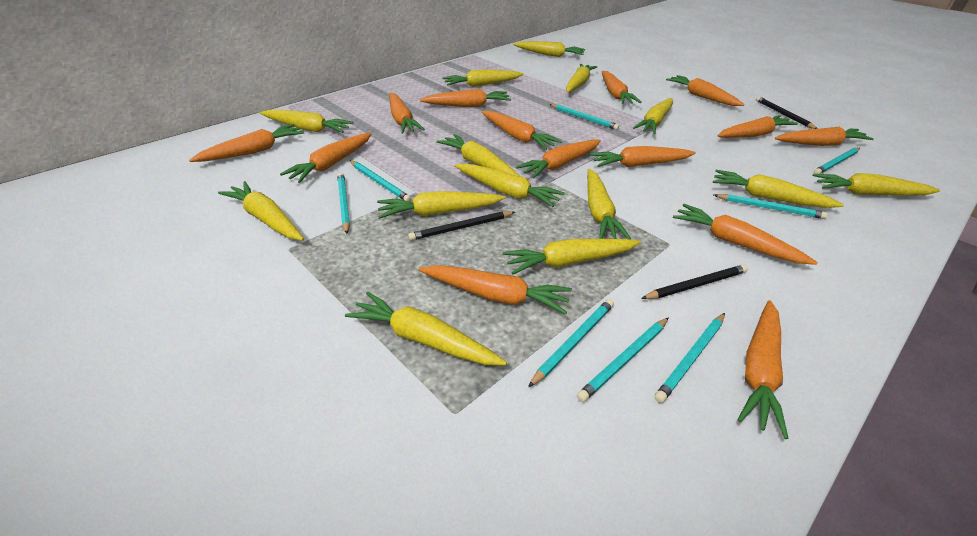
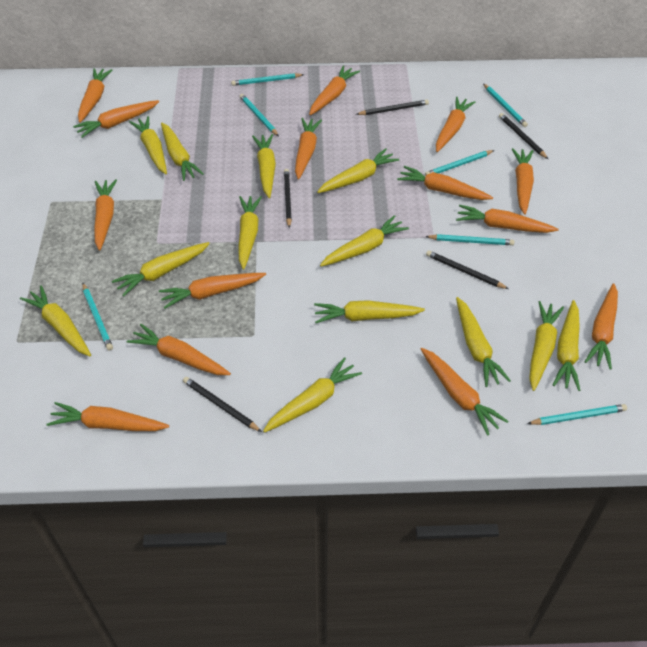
black pencil: [408,211,515,241] [641,265,748,299] [756,96,818,129] = 3 -> [183,377,262,432] [284,169,292,228] [356,100,429,115] [426,250,509,289] [499,113,548,159] = 5
turquoise pencil: [337,173,350,234] [350,160,411,202] [528,299,614,388] [549,104,619,130] [577,317,669,402] [654,313,725,403] [714,194,828,219] [814,147,860,174] = 8 -> [82,283,113,351] [231,73,304,86] [240,94,279,136] [425,150,494,176] [425,234,514,245] [483,83,528,127] [527,404,627,425] = 7
yellow carrot: [218,181,304,241] [259,110,354,133] [345,291,507,365] [377,191,505,219] [437,134,519,176] [442,69,524,87] [455,164,565,207] [503,239,641,274] [514,41,585,57] [566,64,597,93] [587,169,631,239] [633,98,673,134] [713,170,844,208] [812,173,940,196] = 14 -> [20,286,91,356] [112,242,210,297] [129,116,167,174] [161,123,204,181] [238,196,262,269] [252,134,276,198] [263,357,362,433] [314,300,425,323] [317,149,399,193] [320,215,409,266] [456,297,511,387] [529,301,564,391] [553,300,580,391] = 13

